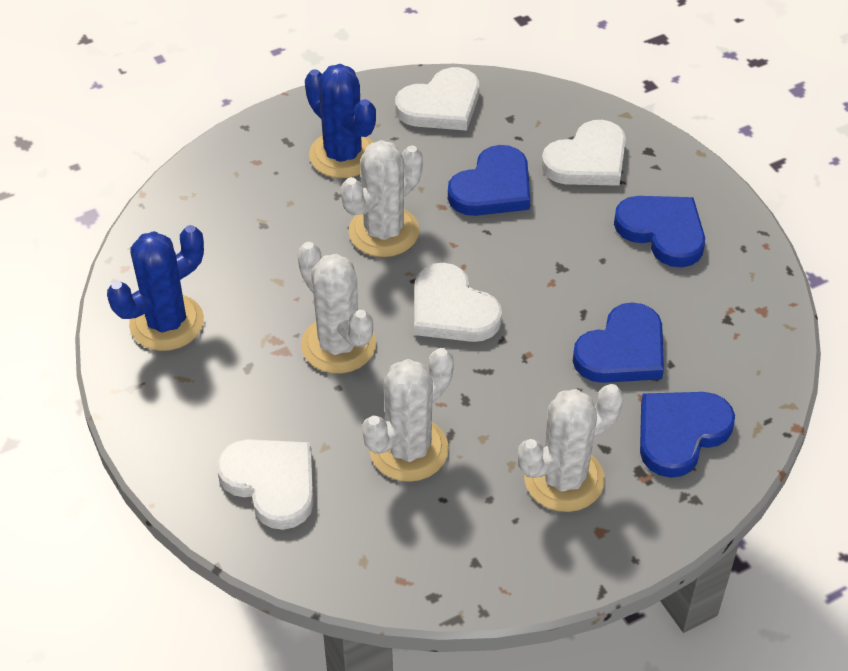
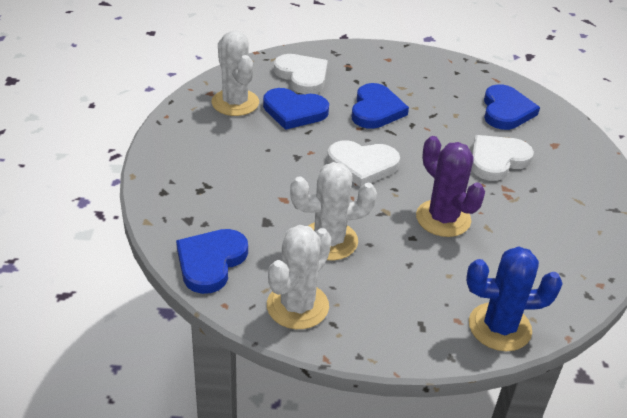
blue cactus: [107,225,204,351] [305,64,376,178] = 2 -> [466,246,563,351] = 1
purple cactus: none = 0 -> [416,136,485,237] = 1
white cactus: [297,242,376,374] [341,140,423,257] [362,348,454,482] [518,384,623,512] = 4 -> [211,31,259,116] [267,225,332,329] [290,162,377,260] = 3
white heart: [217,439,314,530] [395,67,479,131] [414,263,502,342] [541,120,626,186] = 4 -> [274,54,328,94] [327,140,400,187] [471,135,534,181] = 3

